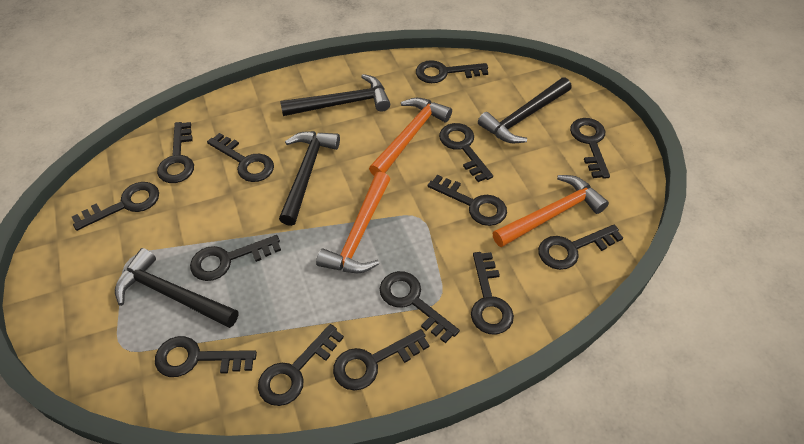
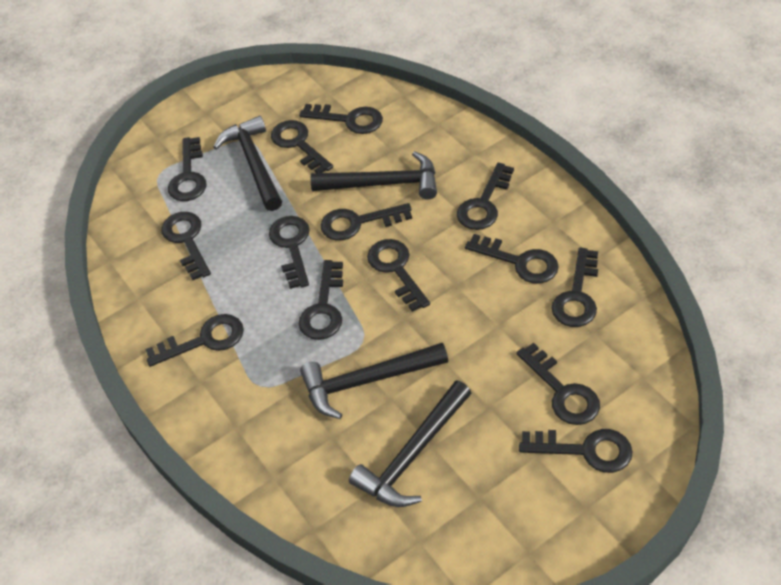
orange hammer: [316,172,391,273] [369,98,452,176] [493,175,609,247] = 3 -> none = 0

